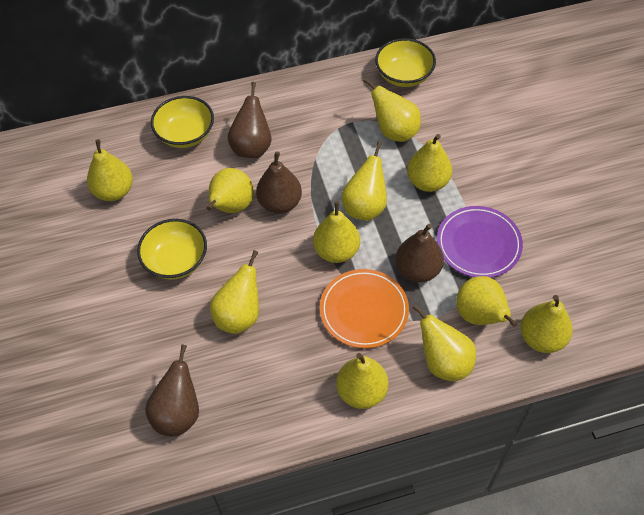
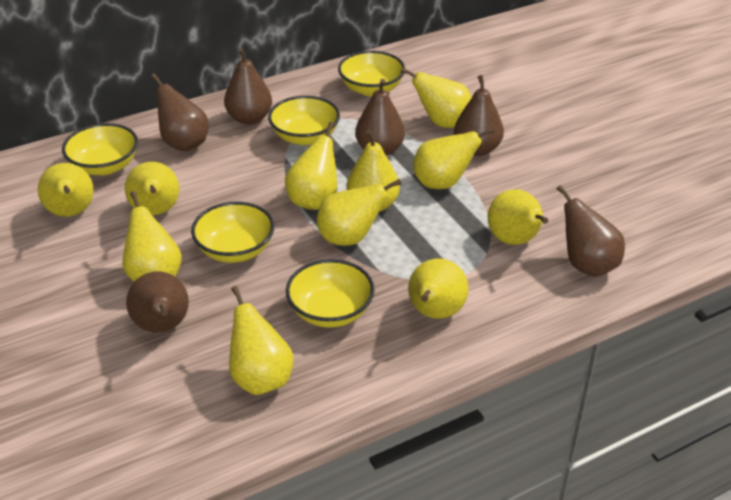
brown pear: [145,344,199,436] [228,82,271,158] [256,152,302,214] [395,224,444,282] = 4 -> [126,271,189,333] [151,73,208,151] [224,48,272,125] [355,79,405,156] [454,75,504,156] [557,185,625,277] = 6
orange plate: [320,269,409,348] = 1 -> none = 0
purple plate: [437,206,523,278] = 1 -> none = 0
yellow bowl: [137,219,207,280] [151,96,214,148] [375,38,436,87] = 3 -> [62,123,138,175] [191,202,275,263] [268,96,340,145] [286,259,375,328] [338,51,405,96] = 5

